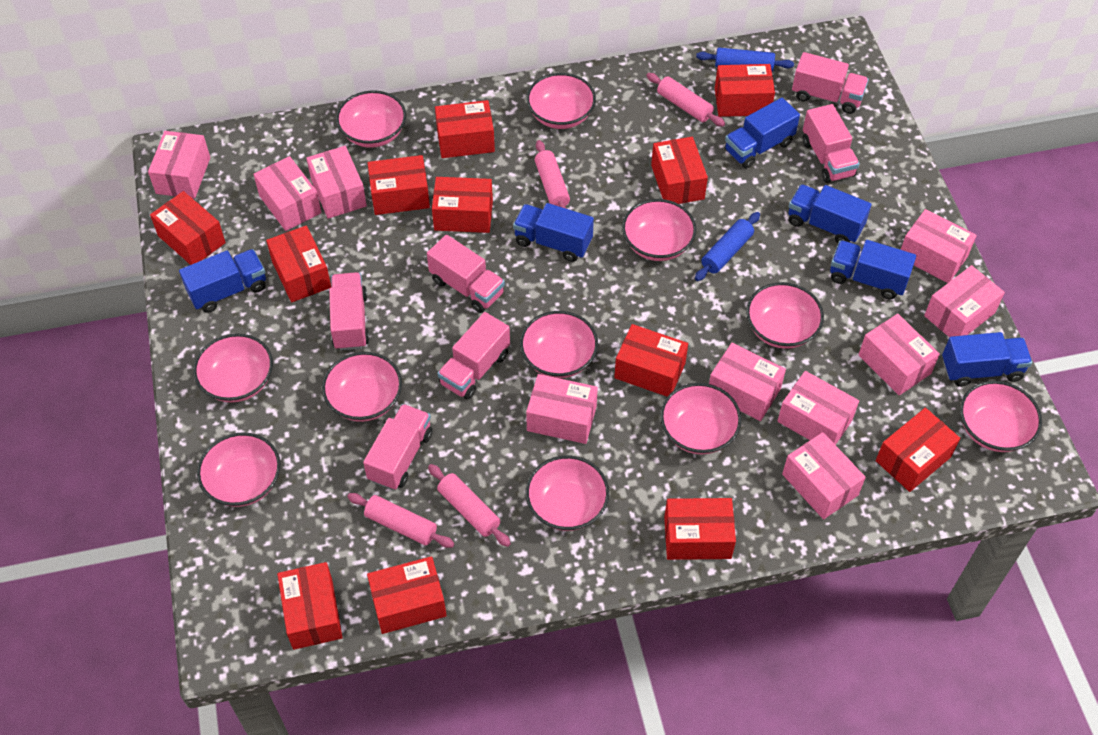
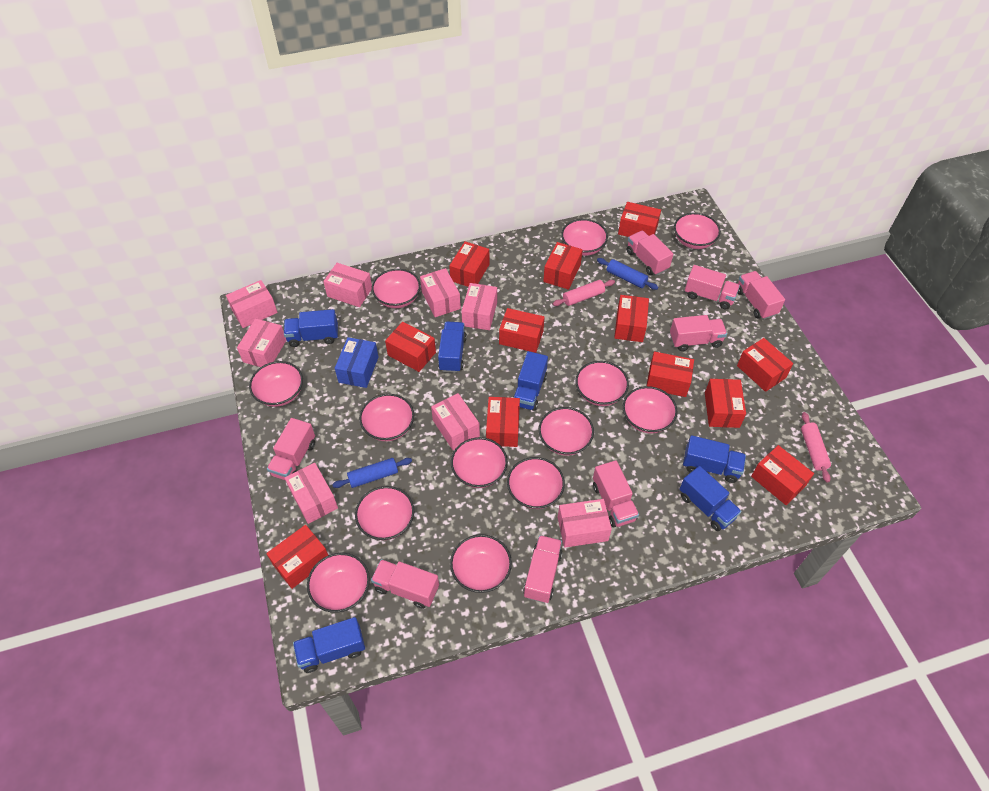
blue box: none = 0 -> [335,337,378,388] = 1
pink bowl: [193,333,273,403] [197,432,281,507] [322,352,402,422] [336,91,406,148] [520,311,598,378] [526,73,596,129] [526,455,609,531] [622,199,696,261] [660,383,741,454] [746,282,824,349] [960,381,1042,452] = 11 -> [249,361,303,407] [307,553,370,613] [355,486,414,540] [359,394,414,441] [372,269,421,308] [450,534,512,593] [451,437,508,488] [507,457,565,509] [539,407,594,456] [561,219,608,256] [575,361,629,406] [623,386,678,433] [674,213,721,249] = 13
pink box: [148,131,210,199] [253,156,322,231] [306,146,367,219] [526,374,598,444] [709,343,786,421] [777,371,859,445] [782,432,866,519] [858,314,940,395] [901,209,977,283] [924,265,1005,337] = 10 -> [226,280,278,328] [237,319,286,367] [285,463,338,524] [323,263,372,307] [420,268,461,317] [431,393,480,450] [461,283,497,330] [558,499,612,548] = 8
pink rolling pin: [347,493,454,548] [428,464,511,547] [535,140,570,209] [646,73,725,127] = 4 -> [553,280,615,306] [801,412,831,483] = 2
pink truck: [329,272,369,351] [363,404,433,490] [427,235,505,313] [437,312,510,400] [792,52,869,114] [803,104,860,183] = 6 -> [267,418,315,481] [371,559,439,609] [523,535,563,603] [593,460,639,527] [627,231,673,275] [670,315,727,351] [685,265,740,310] [738,271,785,319] = 8

